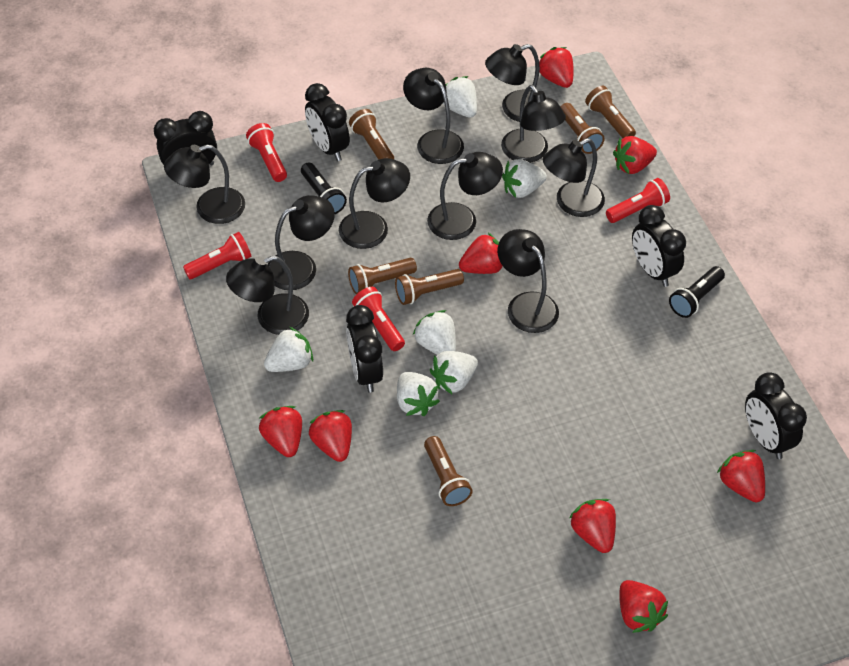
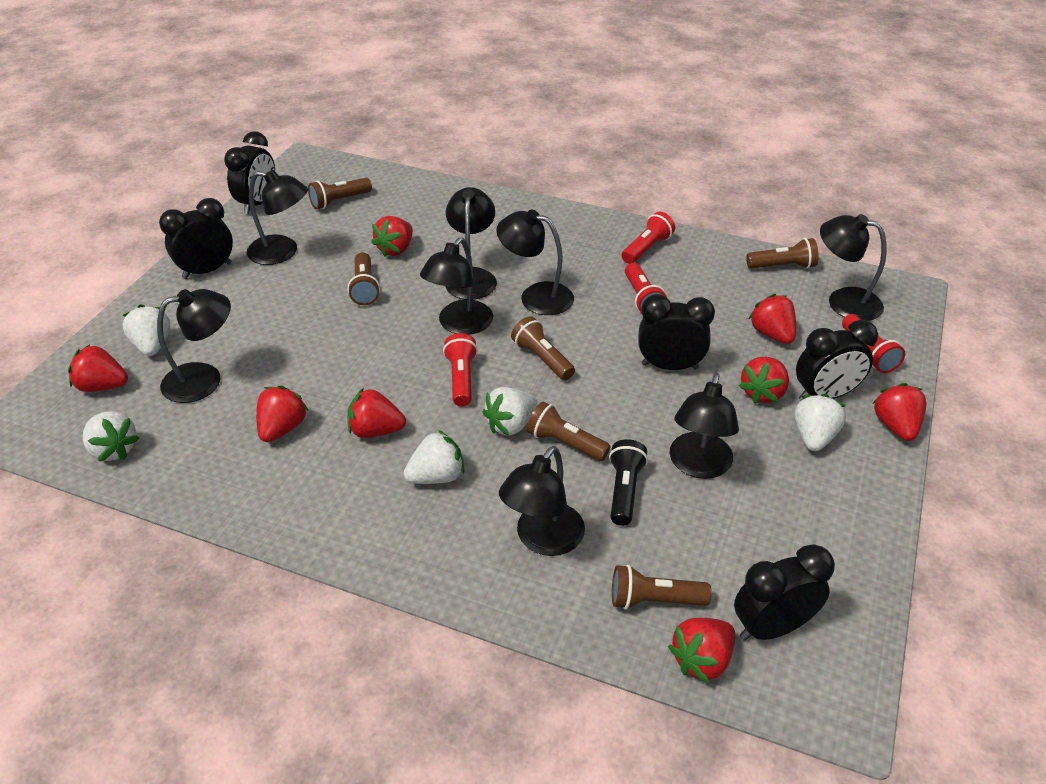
black flashlight: [301,163,347,214] [669,266,725,318] = 2 -> [609,439,648,526] = 1
black lamp: [164,145,245,224] [226,256,309,335] [267,195,335,290] [339,158,410,249] [403,68,464,164] [427,152,503,240] [485,44,540,122] [498,229,559,333] [501,85,566,163] [543,138,605,217] = 10 -> [157,289,231,403] [247,170,308,265] [420,237,493,335] [445,187,497,300] [496,210,574,315] [499,446,585,556] [670,373,739,479] [820,214,887,321] = 8
white strawberry: [264,327,313,372] [397,372,440,416] [413,310,456,355] [430,351,478,394] [443,76,477,118] [502,159,547,198] = 6 -> [83,411,140,461] [122,305,171,356] [404,430,465,484] [482,387,538,436] [794,394,846,451] = 5

